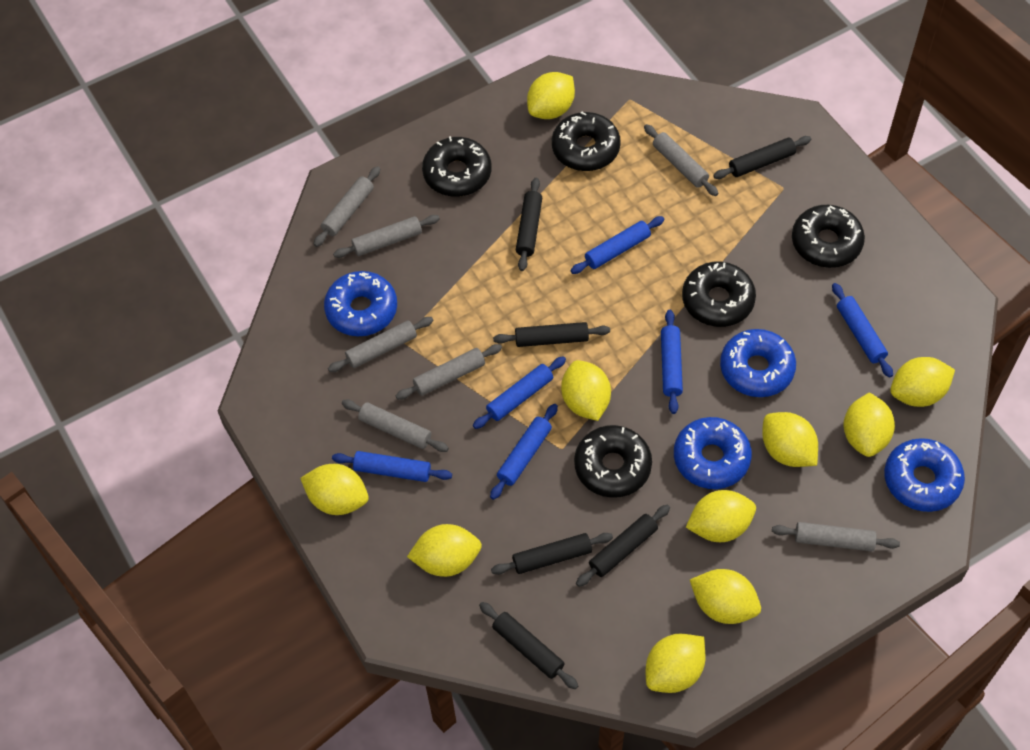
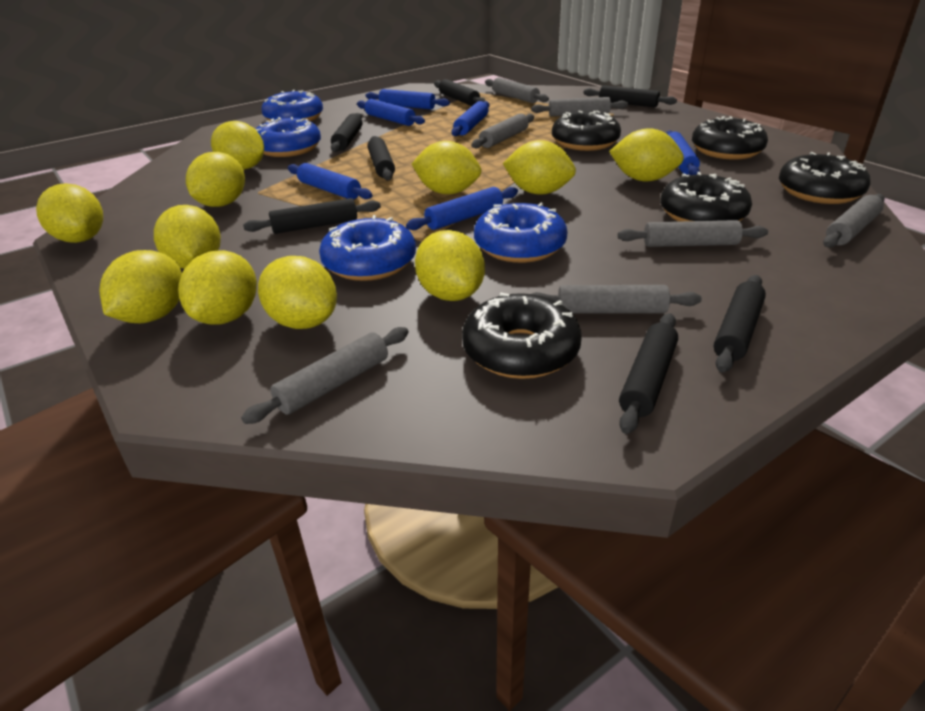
black rolling pin: [479,602,578,689] [491,533,613,575] [493,322,610,347] [516,178,542,271] [576,505,670,587] [713,136,811,179] = 6 -> [243,198,381,234] [331,113,362,152] [368,136,395,180] [434,79,486,106] [584,85,677,107] [619,313,678,434] [714,275,766,373] = 7
yellow lemon: [300,464,369,515] [407,524,482,577] [527,72,575,119] [561,360,611,421] [646,633,705,693] [686,490,756,542] [690,569,761,624] [762,412,818,467] [843,392,895,457] [890,357,955,407] = 10 -> [36,183,103,243] [99,250,182,323] [154,205,221,269] [178,250,257,325] [186,152,245,207] [211,121,264,170] [258,256,337,329] [412,141,481,194] [415,230,485,301] [503,140,576,195] [609,128,684,181] = 11

